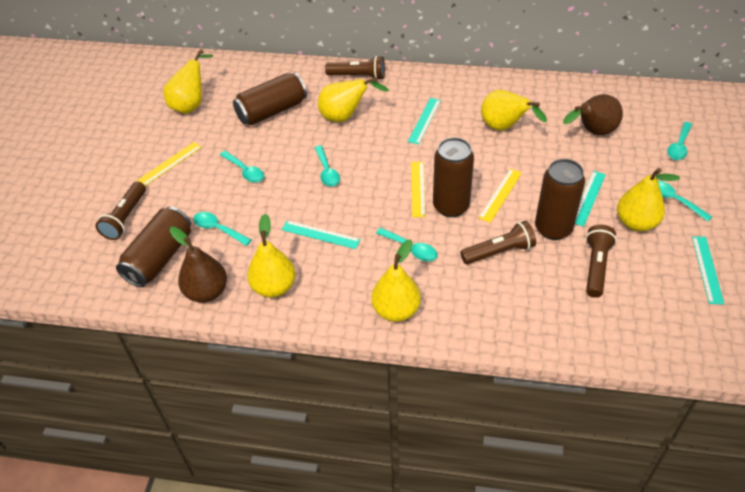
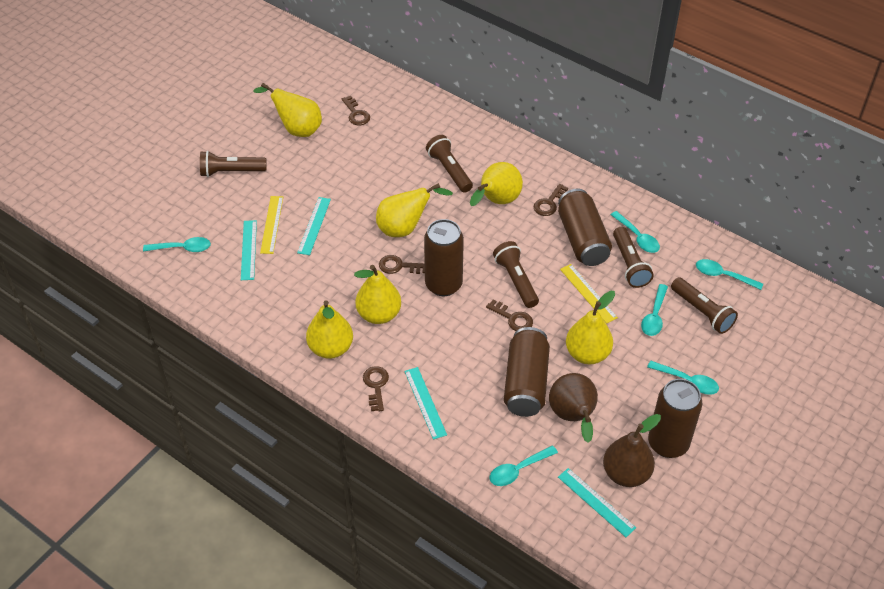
brown flashlight: [96,181,146,240] [325,56,385,80] [460,221,536,264] [586,225,617,298] = 4 -> [200,151,267,177] [426,135,473,193] [493,241,539,308] [613,227,654,288] [671,277,738,334] = 5
brown key: none = 0 -> [342,96,370,125] [363,366,389,411] [379,255,425,274] [486,299,533,331] [534,184,568,216] = 5
yellow ruler: [137,142,202,186] [411,162,426,217] [479,169,522,223] = 3 -> [260,196,283,254] [560,264,618,323] = 2

